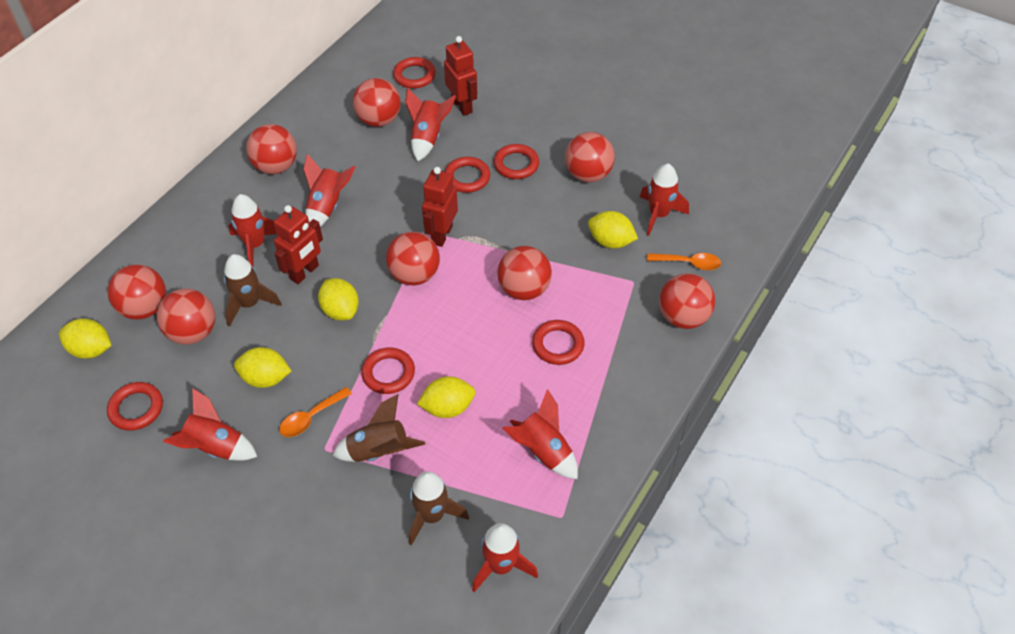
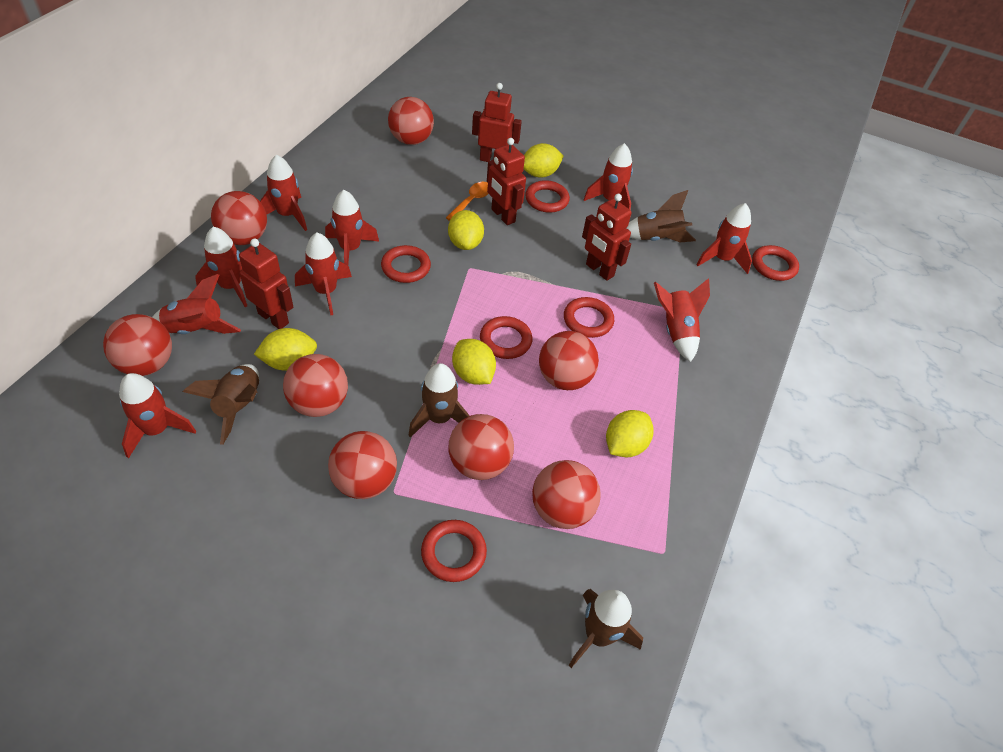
brown rocket: [224,254,282,327] [332,394,425,462] [409,471,469,546] = 3 -> [183,364,259,445] [408,363,470,438] [569,589,643,668] [627,190,696,242] = 4
orange spoon: [279,387,352,437] [647,253,721,270] = 2 -> [446,182,488,221] = 1
red robot: [274,205,323,284] [422,167,458,247] [444,36,477,116] = 3 -> [239,239,293,329] [472,83,522,162] [487,138,526,225] [582,194,632,281] = 4
red rocket: [163,388,257,461] [229,194,277,266] [303,154,355,227] [405,88,456,161] [472,523,538,592] [502,389,578,479] [640,164,689,236] = 7 -> [119,373,196,458] [152,274,241,334] [195,227,247,307] [260,155,307,231] [295,233,352,315] [325,190,379,265] [584,143,633,209] [654,278,710,362] [697,203,752,274] = 9

